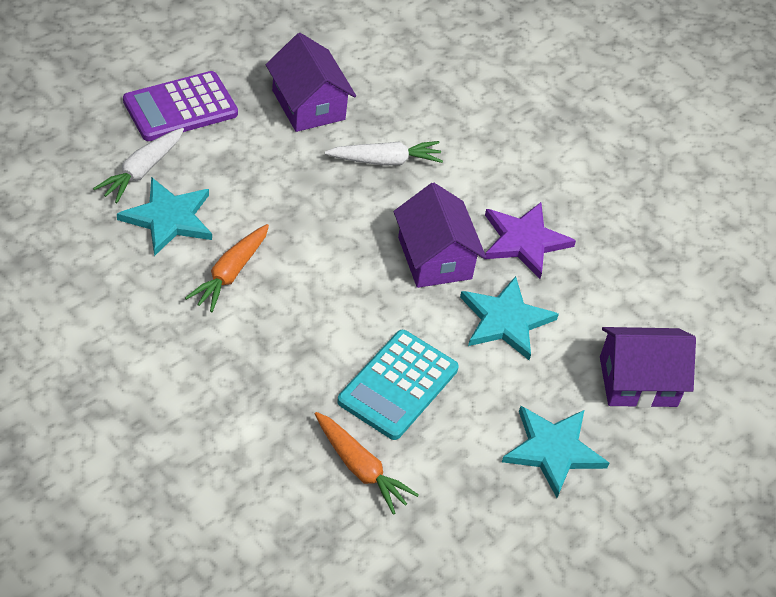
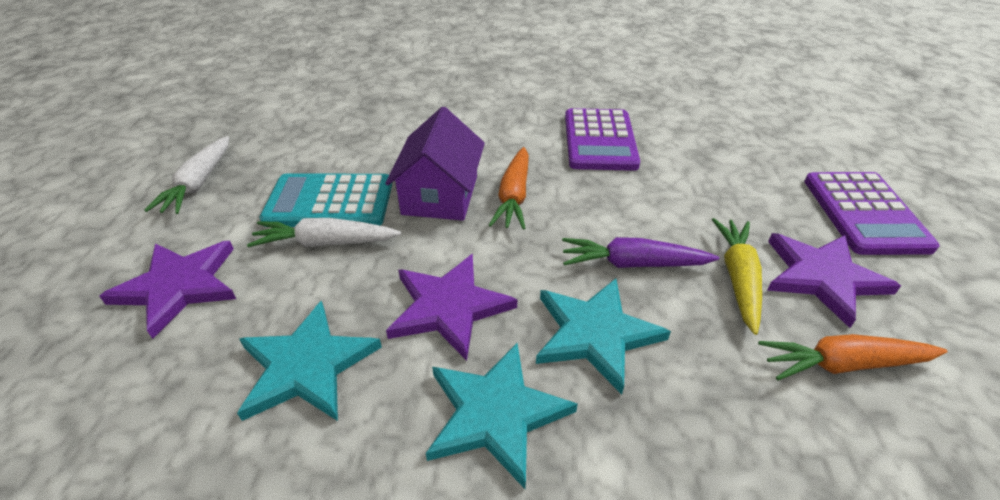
purple calculator: [123,71,238,141] = 1 -> [565,108,640,171] [804,172,939,255] = 2
purple carrot: none = 0 -> [562,237,719,268] = 1
purple house: [266,33,356,132] [394,183,486,288] [600,327,696,408] = 3 -> [385,107,485,221] = 1
purple star: [485,202,576,279] = 1 -> [99,241,236,339] [386,254,517,361] [767,233,901,328] = 3
yellow carrot: none = 0 -> [712,218,762,335] = 1

